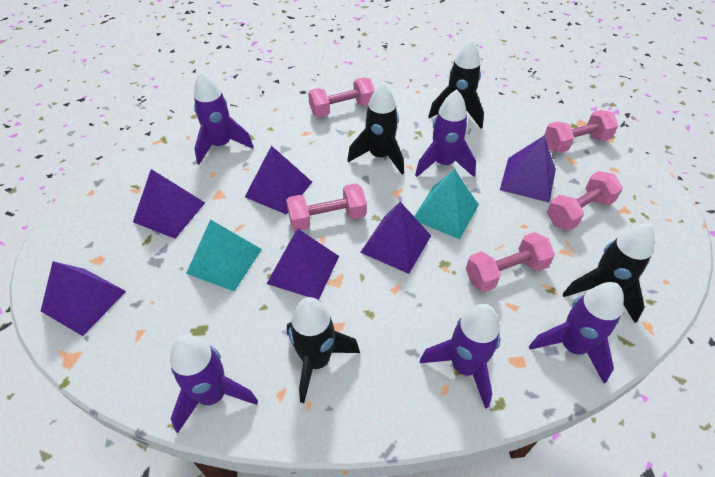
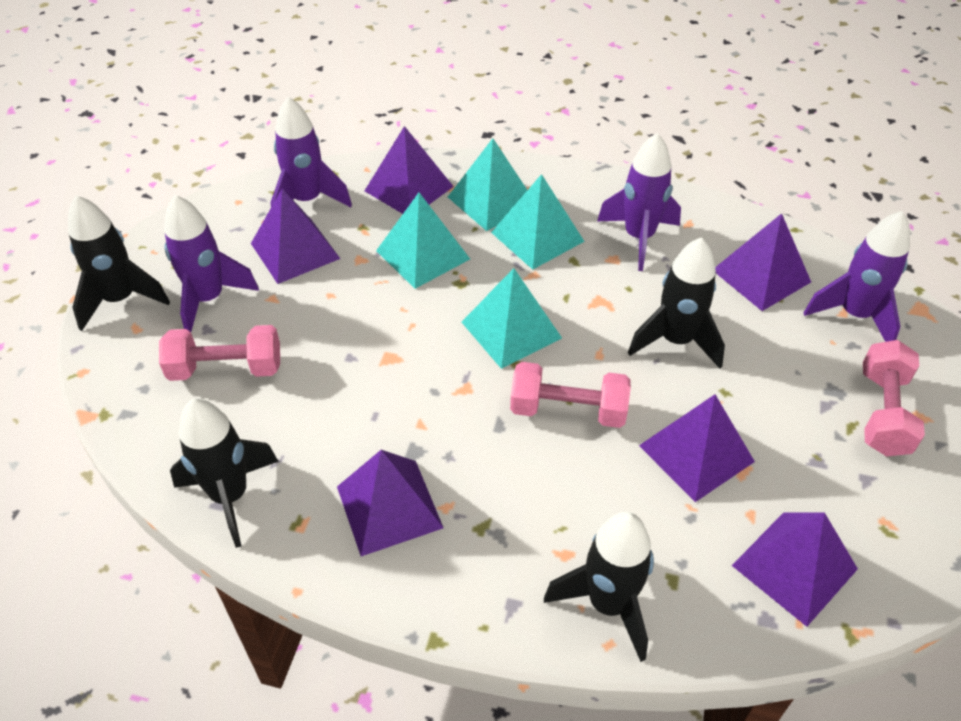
pink dumbbell: [286,183,367,231] [308,77,375,117] [466,232,555,292] [544,110,618,153] [547,171,623,231] = 5 -> [159,325,280,381] [510,362,631,428] [863,340,925,457] = 3
purple rocket: [170,335,258,433] [194,71,254,164] [415,90,476,177] [420,304,500,409] [529,282,624,383] = 5 -> [164,195,259,332] [270,97,352,207] [597,133,681,271] [803,211,910,342] = 4
turquoise pyramid: [186,219,262,292] [414,169,479,239] = 2 -> [376,193,470,289] [448,138,527,231] [462,268,562,369] [491,174,585,270] = 4

